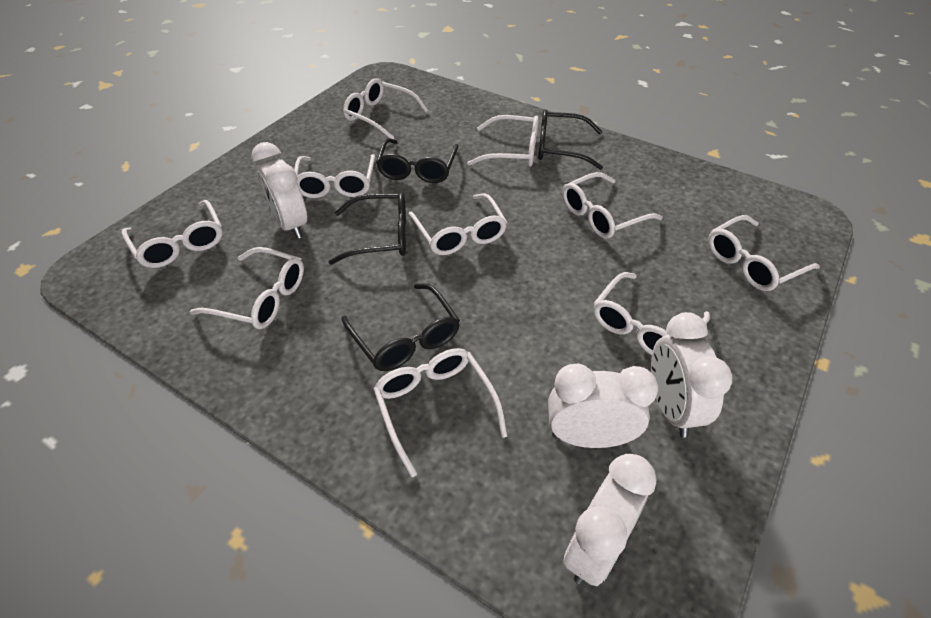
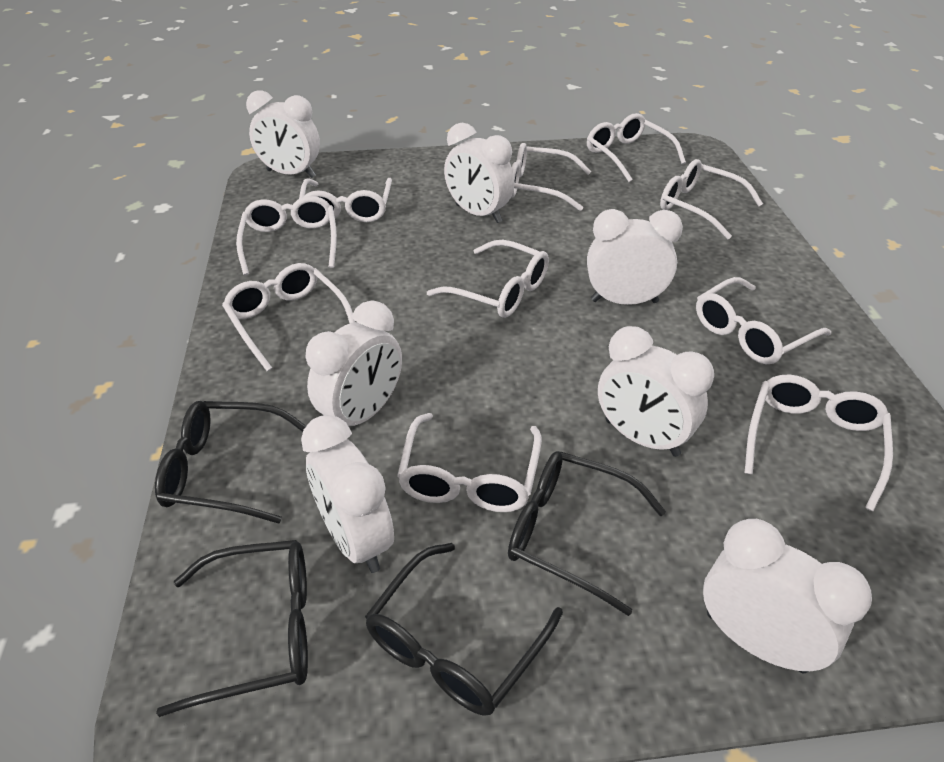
white clock: [251,142,307,239] [548,364,658,448] [563,454,656,586] [651,312,732,438] = 4 -> [246,90,320,178] [301,415,394,573] [305,301,402,426] [444,123,514,223] [587,209,683,305] [598,326,714,457] [703,519,872,673] = 7

